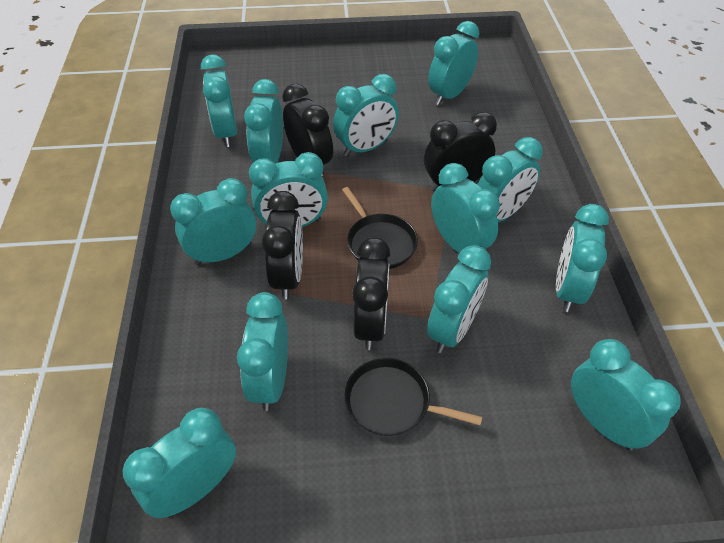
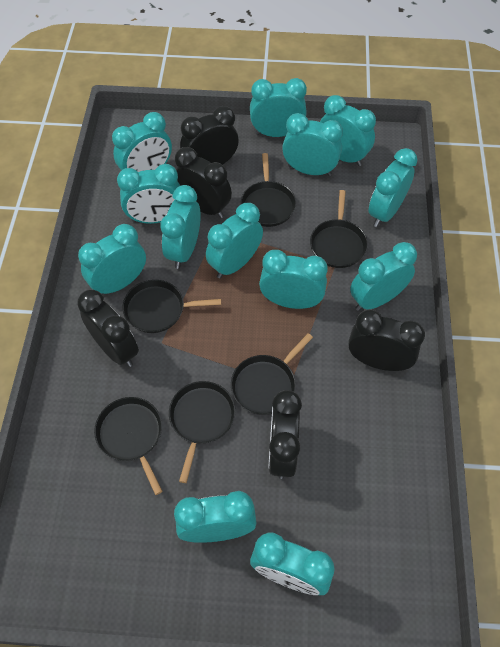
black clock: [262,191,303,299] [282,83,333,176] [352,237,391,350] [424,111,497,191] = 4 -> [77,290,139,367] [175,147,232,218] [180,106,239,165] [268,390,302,479] [348,310,425,371] = 5
black pan: [342,187,418,269] [345,358,482,436] = 2 -> [94,397,162,495] [123,280,221,333] [169,381,235,483] [231,333,313,415] [241,153,296,227] [310,190,368,268] = 6

